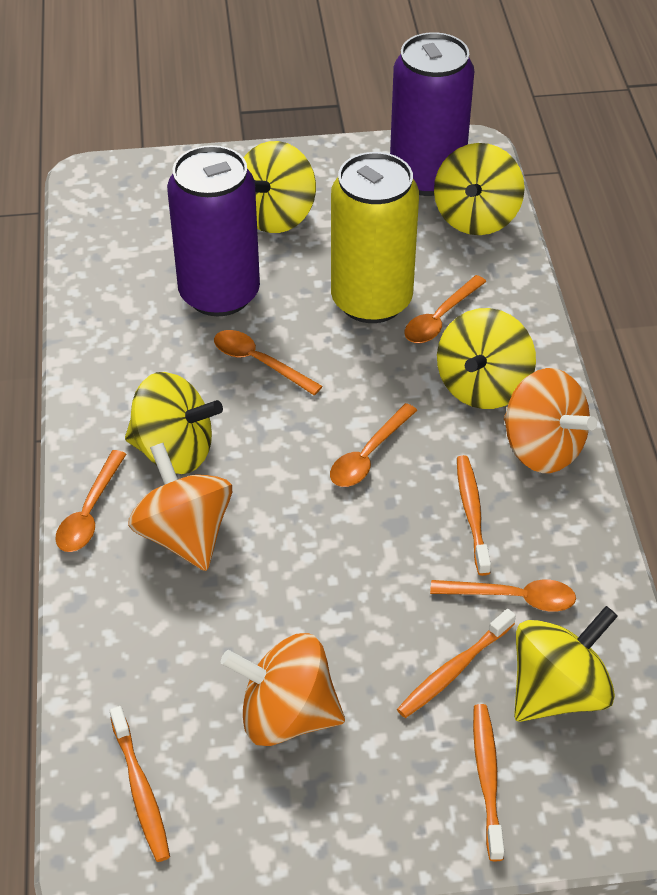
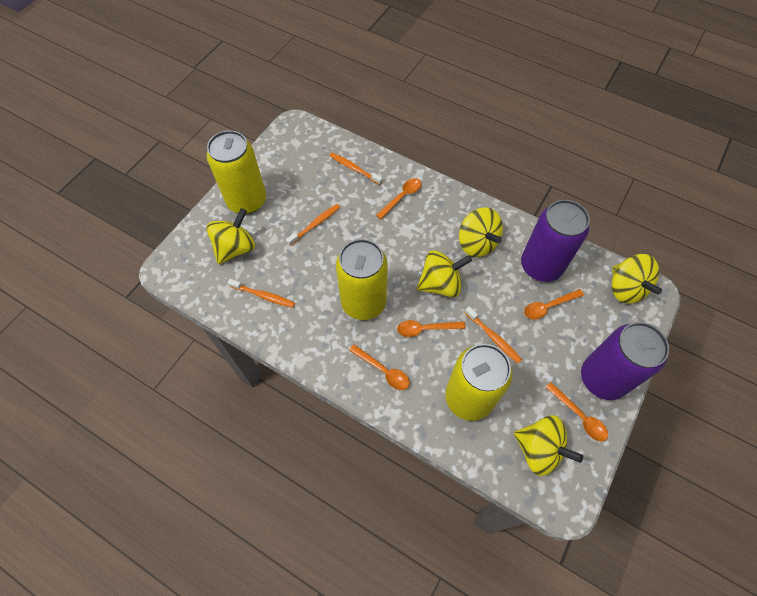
orange spinning top: [128,443,232,571] [221,633,345,746] [504,368,597,473] = 3 -> none = 0
yellow can: [331,152,419,323] = 1 -> [207,130,266,214] [336,239,388,320] [445,344,512,421] = 3

